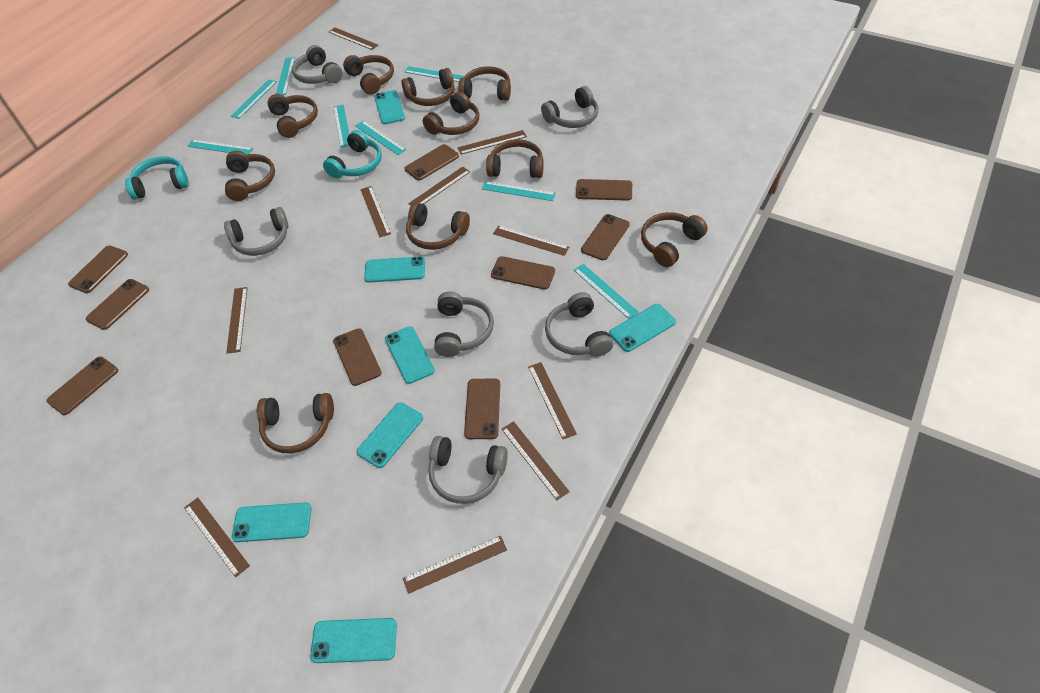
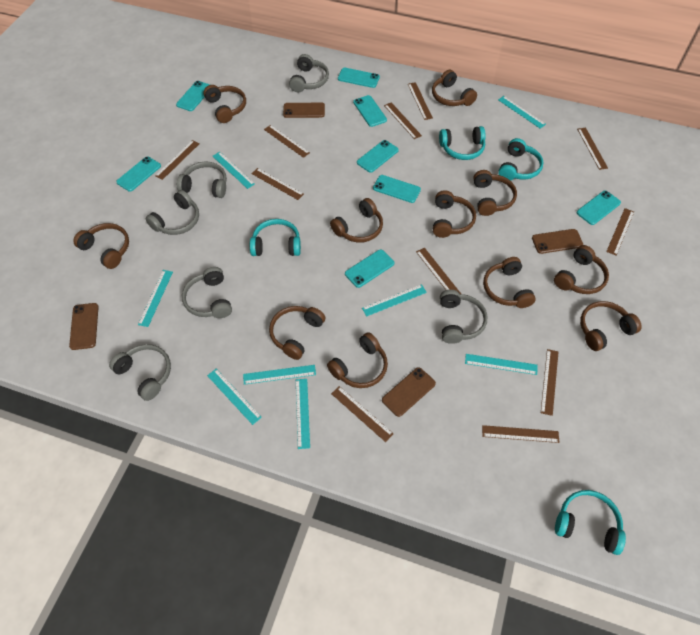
brown headphones: [225,150,275,201] [257,393,334,453] [267,94,318,138] [343,55,394,95] [401,68,455,106] [406,202,470,250] [423,92,479,135] [458,66,511,101] [486,139,543,178] [641,212,708,267] = 10 -> [73,223,129,269] [203,85,246,123] [269,306,326,360] [327,332,388,388] [330,198,383,243] [432,70,477,106] [433,190,476,238] [473,170,517,216] [483,257,536,308] [554,245,609,294] [580,301,642,351] = 11
brown phone: [47,357,118,415] [68,246,128,293] [86,279,149,330] [333,328,382,386] [405,144,459,181] [464,379,500,439] [491,256,555,289] [576,179,632,201] [581,214,630,260] = 9 -> [69,303,99,350] [283,103,325,118] [382,367,436,417] [532,229,583,254] = 4
brown ruler: [184,498,250,577] [226,287,248,354] [329,28,378,50] [360,186,391,237] [403,536,507,594] [408,167,470,206] [457,130,527,155] [493,226,569,256] [502,421,570,500] [528,362,577,439] = 10 -> [155,140,200,180] [252,168,304,200] [264,125,310,158] [331,386,393,442] [384,102,422,139] [408,82,433,120] [416,248,461,294] [482,425,560,443] [541,349,559,416] [577,128,608,170] [606,208,634,255] = 11
turquoise headphones: [125,156,189,200] [323,130,382,178] = 2 -> [250,219,301,256] [439,126,486,160] [498,138,544,181] [555,490,626,555] = 4
turquoise phone: [232,502,312,542] [310,618,397,663] [357,402,423,468] [364,256,425,283] [374,90,405,124] [385,326,435,384] [609,304,676,352] = 7 -> [116,157,161,192] [176,81,210,111] [338,68,380,88] [345,249,394,288] [353,95,387,127] [357,140,399,173] [373,175,421,203] [577,191,621,225] = 8

